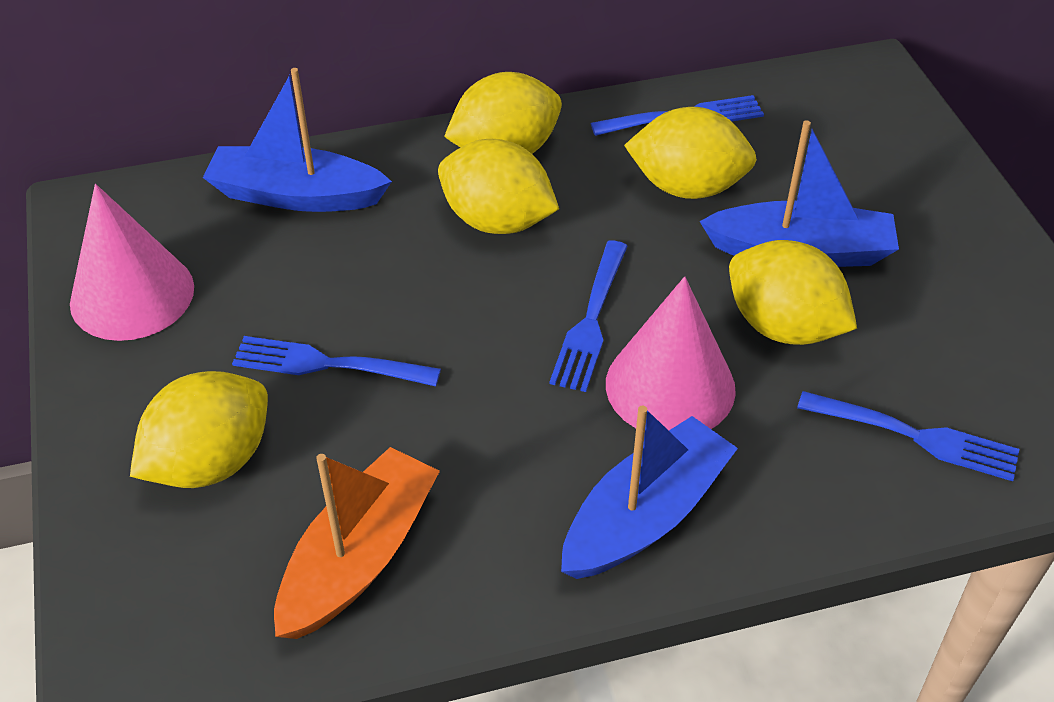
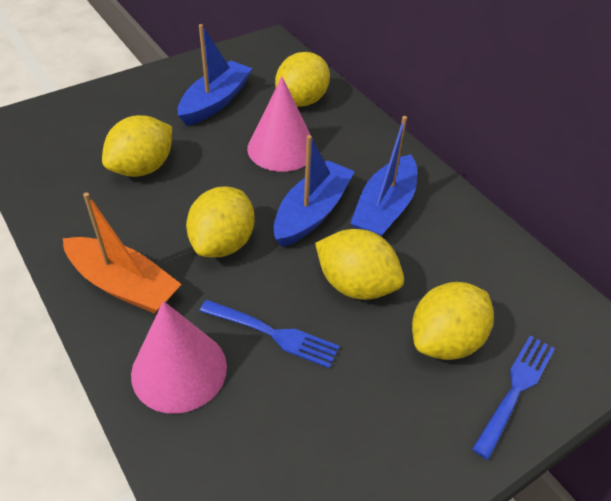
blue fork: [232,336,441,386] [549,241,628,392] [591,95,764,136] [797,391,1019,481] = 4 -> [200,300,340,368] [472,335,555,460] = 2

